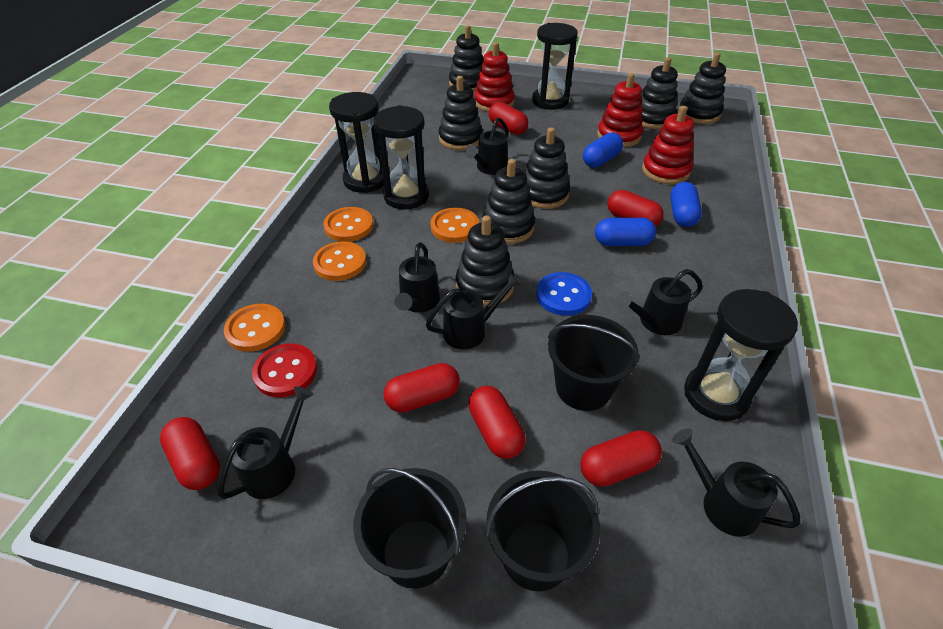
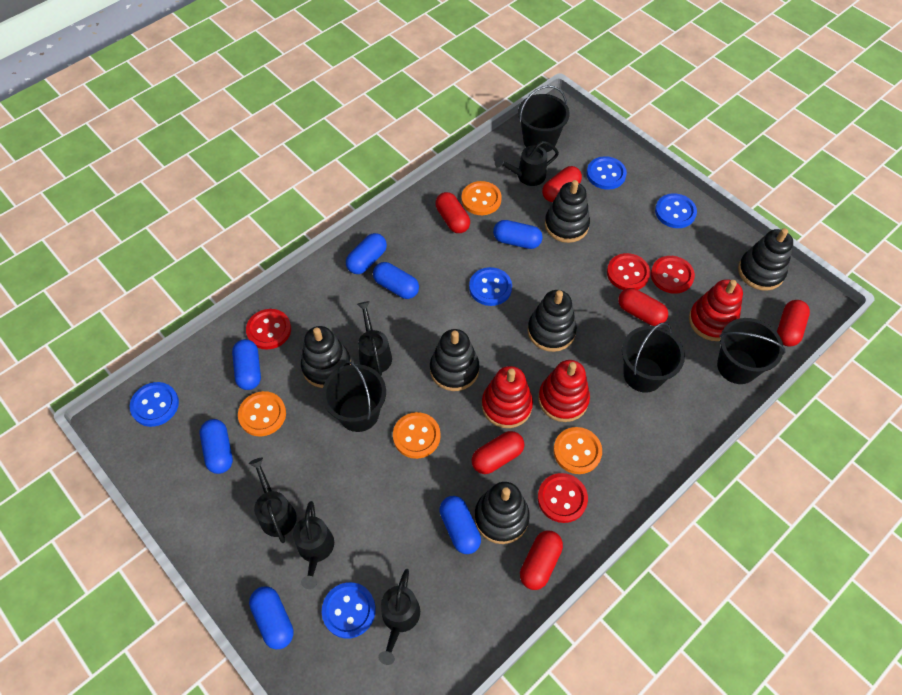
black bucket: [353,468,467,589] [485,471,600,592] [548,315,640,411] = 3 -> [322,360,386,432] [518,85,570,152] [622,322,685,393] [717,318,786,384] = 4
black hourglass: [329,92,384,193] [374,105,429,210] [532,23,578,110] [684,289,798,421] = 4 -> none = 0
black stacking toy: [439,76,483,150] [449,25,483,92] [456,215,514,306] [482,159,535,244] [525,127,570,209] [640,57,678,129] [678,53,726,124] = 7 -> [301,326,351,388] [430,329,480,391] [474,482,530,544] [528,290,577,352] [545,180,590,243] [738,228,793,291] = 6
black watering can: [218,386,314,499] [395,242,440,313] [426,273,522,350] [465,118,509,175] [616,269,703,335] [672,428,801,537] = 6 -> [249,458,297,543] [293,501,334,589] [357,301,392,375] [378,569,420,665] [495,141,559,186] = 5
blue button: [536,272,592,316] = 1 -> [130,382,179,427] [322,582,376,638] [469,267,512,306] [587,156,627,190] [655,193,697,228] = 5
blue capsule: [583,132,623,167] [595,218,656,246] [670,182,702,227] = 3 -> [200,419,233,474] [232,339,261,390] [249,586,294,649] [346,233,387,274] [373,262,419,299] [439,496,481,554] [493,220,543,249] = 7
red button: [252,343,317,397] = 1 -> [246,309,291,349] [538,473,588,523] [607,253,650,290] [651,256,695,294] = 4

